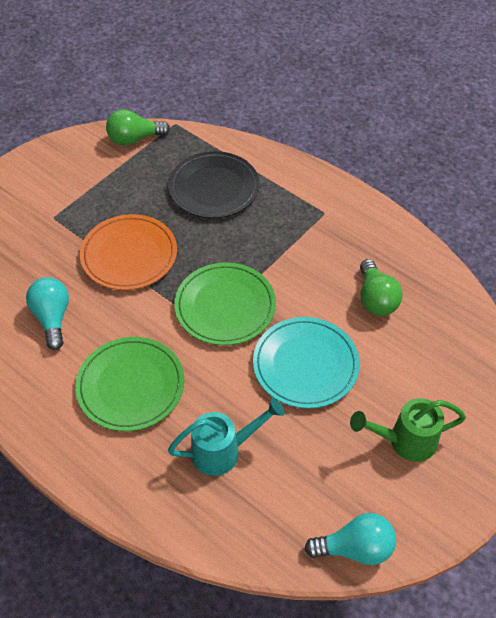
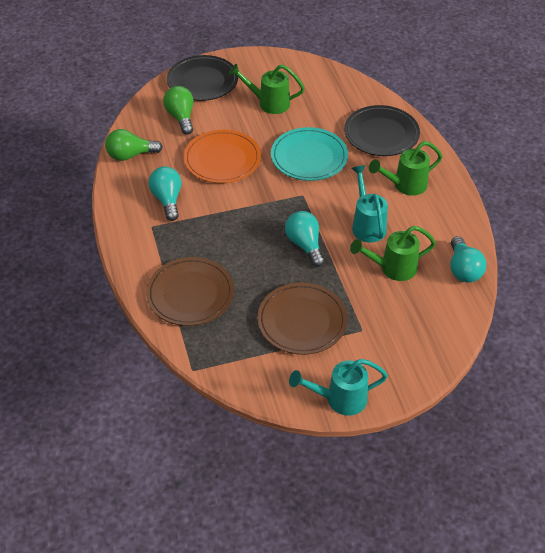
black plate: [168,151,259,218] = 1 -> [167,55,238,101] [344,105,420,156] = 2
brown plate: none = 0 -> [146,257,234,326] [257,283,347,355] = 2
green plate: [75,337,184,431] [174,262,276,345] = 2 -> none = 0
green watering can: [350,398,466,462] = 1 -> [229,64,305,114] [350,226,436,281] [369,141,442,196] = 3
turquoise light bulb: [26,277,69,350] [305,513,396,565] = 2 -> [149,166,181,221] [285,211,325,267] [450,236,486,282] = 3
turquoise watering can: [168,398,285,476] = 1 -> [289,359,388,416] [352,165,388,243] = 2

